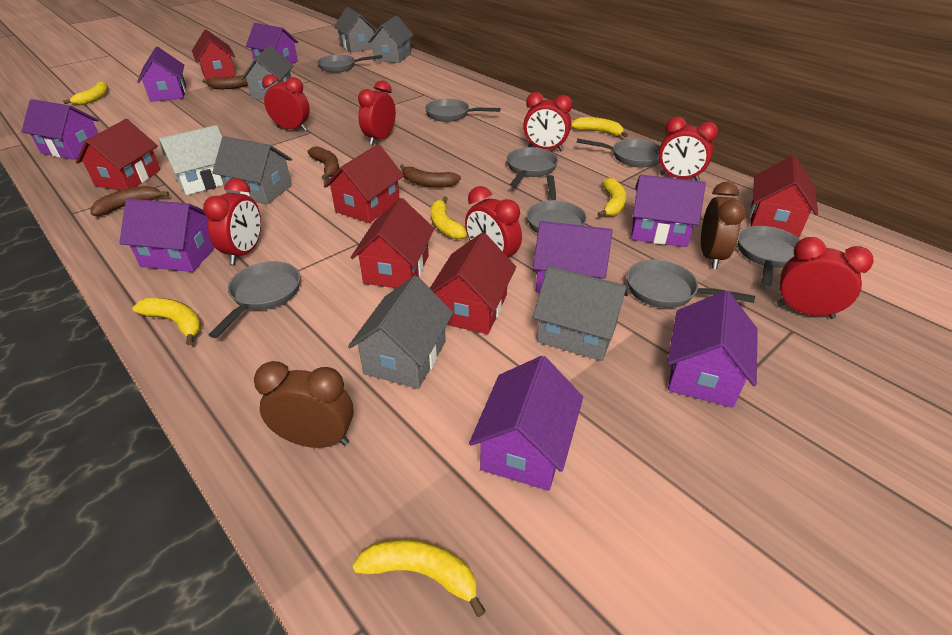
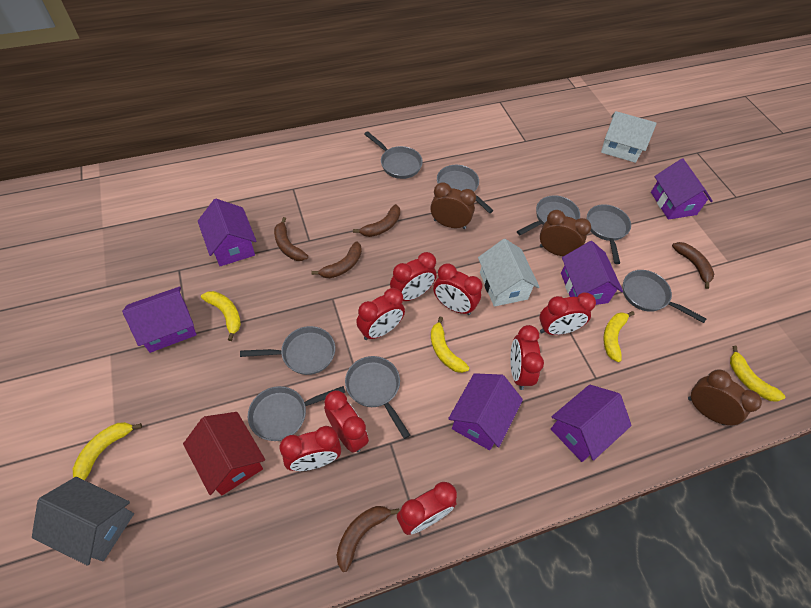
brown banana: [90,186,169,216] [202,75,248,89] [307,146,339,180] [400,164,461,188] = 4 -> [274,217,308,261] [312,241,362,278] [337,506,399,572] [353,204,400,237] [672,242,714,289] = 5
brown clock: [254,361,354,448] [701,182,746,269] = 2 -> [430,182,476,229] [540,210,591,256] [688,369,762,425] = 3
grey house: [212,136,292,204] [241,46,294,99] [334,7,377,53] [348,276,453,389] [368,16,414,63] [533,266,629,361] = 6 -> [32,477,134,566] = 1
purple house: [21,99,99,160] [119,198,215,272] [137,47,186,102] [246,23,298,64] [469,356,583,491] [533,221,613,293] [631,175,706,247] [667,290,758,408] = 8 -> [122,286,196,353] [198,199,256,266] [448,373,523,450] [551,384,632,462] [561,241,623,305] [651,158,713,220] = 6
red clock: [203,178,261,265] [262,74,310,131] [358,80,396,145] [465,186,522,258] [523,92,572,151] [658,117,718,181] [777,237,873,319] = 7 -> [280,426,341,471] [324,390,369,453] [356,288,405,340] [390,252,437,301] [397,482,457,535] [433,263,482,315] [510,325,544,390] [540,293,596,335] = 8
red house: [76,119,160,190] [192,30,236,80] [324,144,404,223] [350,198,434,288] [430,232,516,334] [750,155,818,237] = 6 -> [183,412,265,496] = 1
white house: [159,125,223,195] = 1 -> [478,239,539,307] [601,111,657,163] = 2
yellow banana: [63,81,109,105] [132,298,201,345] [352,539,486,617] [431,196,468,239] [571,117,628,137] [597,178,626,217] = 6 -> [73,422,142,480] [201,291,241,341] [431,316,469,373] [603,311,635,362] [730,346,785,402] = 5

